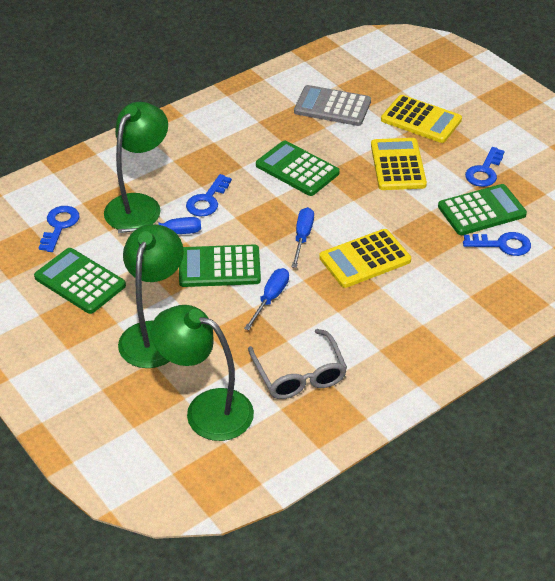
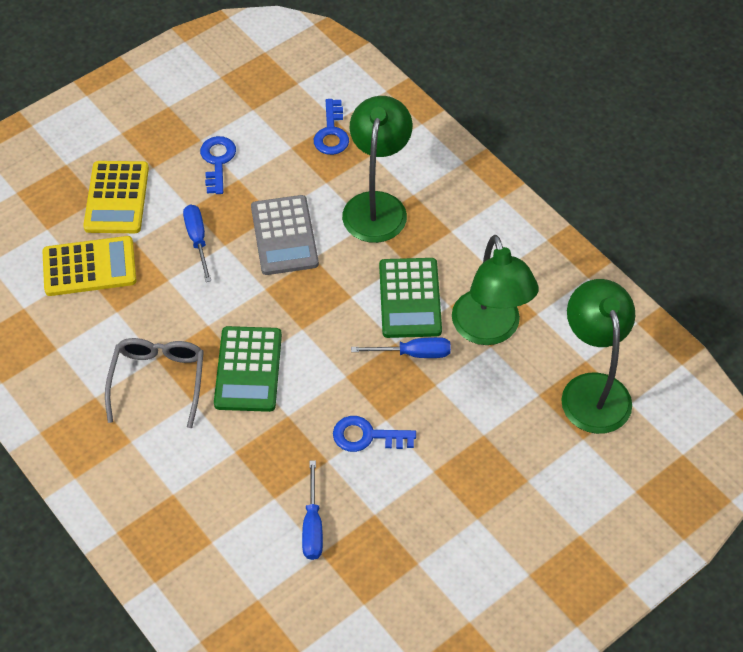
blue key: [39,206,80,252] [186,174,232,216] [463,232,531,256] [465,147,505,187] = 4 -> [200,136,236,194] [314,99,349,155] [333,416,416,452] = 3
green calculator: [34,248,126,314] [179,245,261,287] [256,140,340,196] [438,184,527,235] = 4 -> [214,326,282,412] [379,258,442,338] = 2
yellow calculator: [319,229,411,288] [371,138,427,190] [381,95,462,143] = 3 -> [42,236,137,296] [83,161,149,233] = 2

